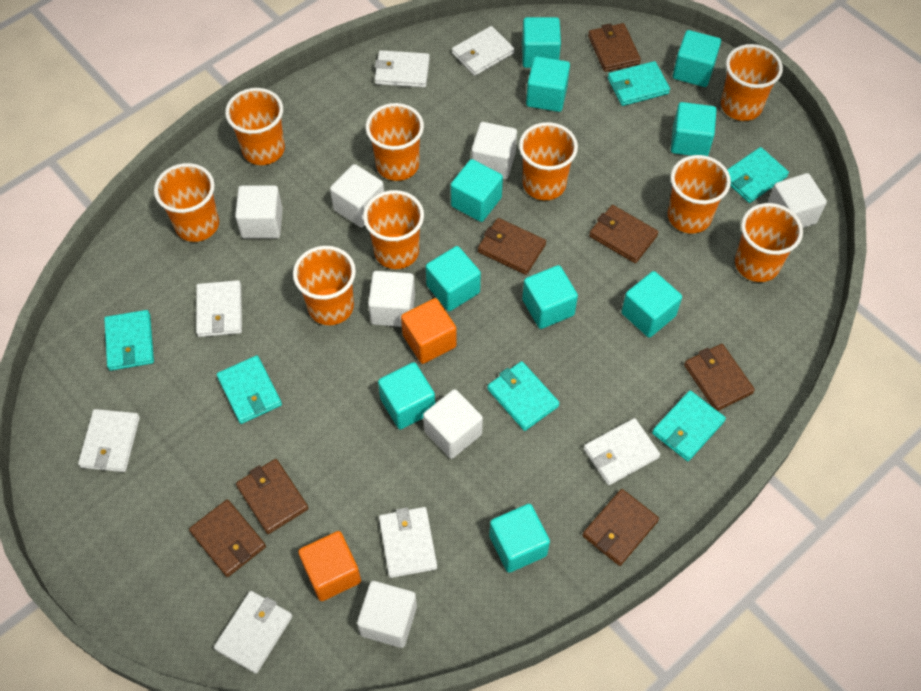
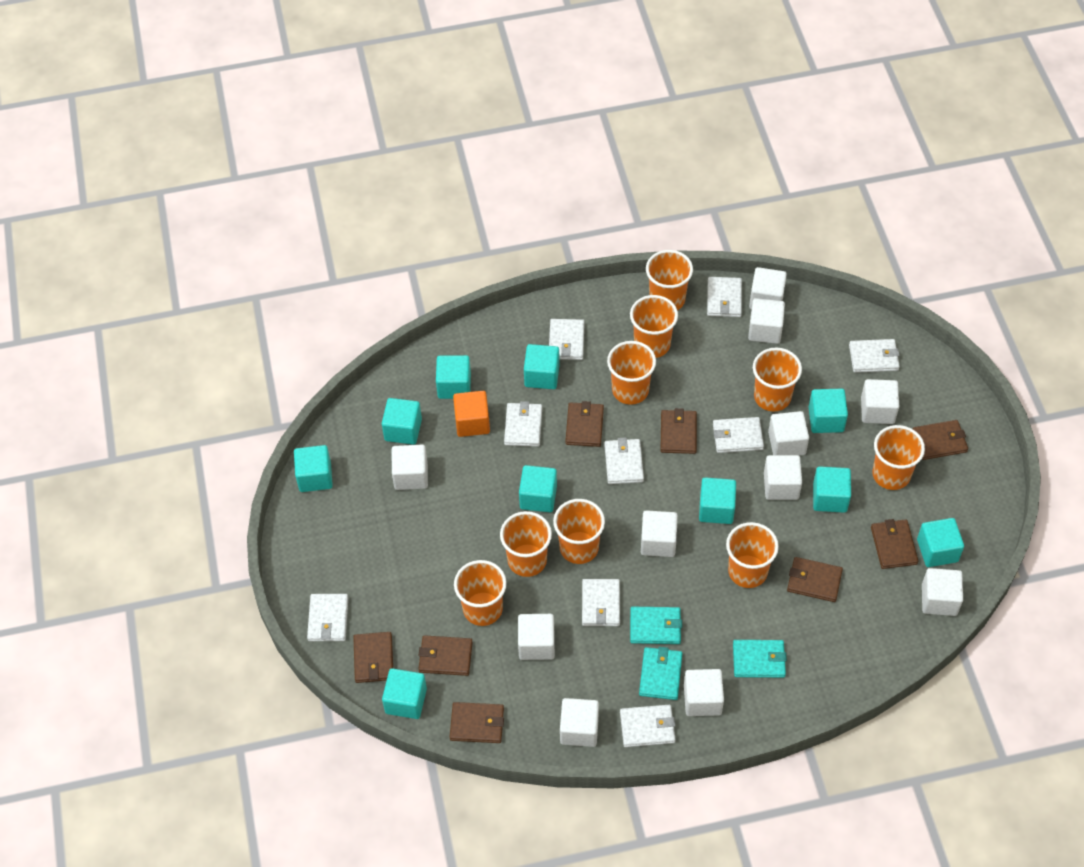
brown wallet: [189,499,266,577] [236,459,308,534] [478,218,546,275] [582,489,659,566] [588,23,641,72] [589,205,658,263] [684,344,755,411] = 7 -> [353,632,393,683] [418,635,473,676] [450,702,504,743] [565,401,604,447] [660,408,697,454] [787,557,843,602] [871,519,918,569] [913,420,968,460] = 8
orange cube: [298,531,361,601] [401,298,457,364] = 2 -> [453,391,490,437] = 1
turquoise wallet: [104,310,154,371] [217,355,282,424] [487,361,560,431] [608,61,670,106] [652,390,726,461] [727,147,789,203] = 6 -> [630,607,682,644] [639,647,682,700] [733,640,787,678] = 3
white cube: [235,185,283,239] [330,164,384,228] [357,581,417,648] [368,271,415,327] [423,389,483,459] [471,122,517,179] [767,173,827,228] = 7 -> [392,445,428,490] [518,614,555,660] [560,698,599,747] [641,510,678,557] [684,669,724,716] [748,298,785,344] [749,267,787,309] [764,455,802,500] [768,411,809,456] [861,379,899,424] [922,568,963,616] = 11
white wallet: [78,409,140,472] [196,280,242,337] [214,591,292,674] [375,50,430,88] [379,507,437,578] [452,26,514,76] [584,418,660,485] = 7 -> [307,594,348,641] [504,401,542,447] [549,319,585,360] [582,579,620,626] [604,438,644,484] [620,705,675,747] [707,277,742,317] [713,417,764,453] [849,339,900,373] = 9

